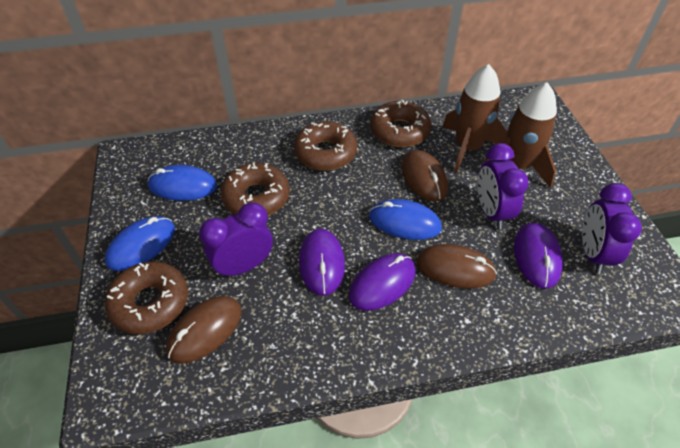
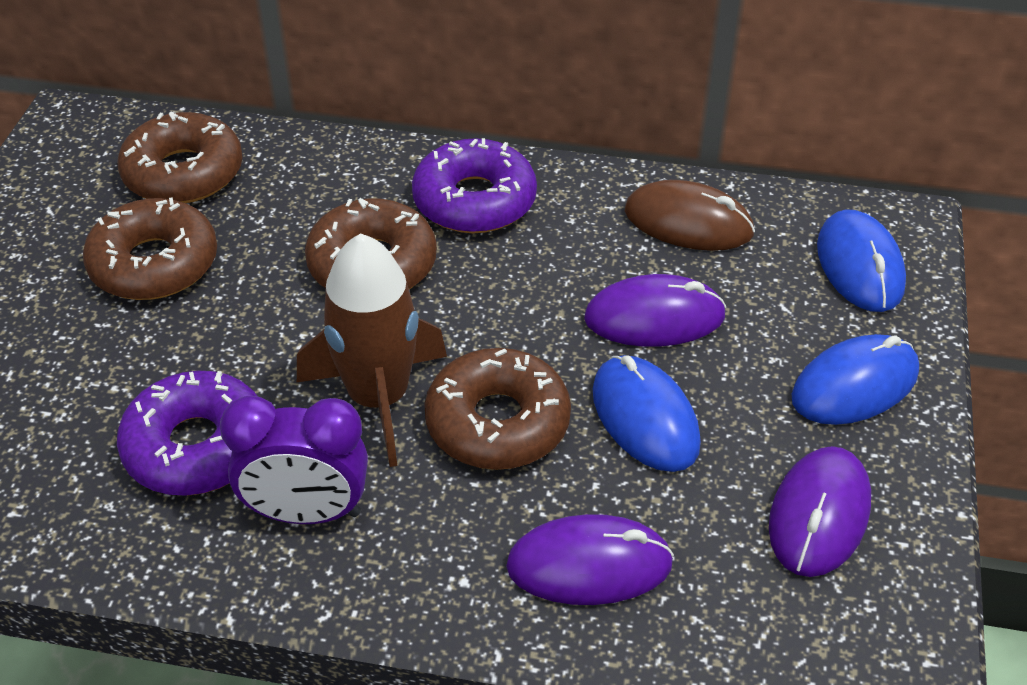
brown mouse: [166,296,242,364] [401,150,448,201] [416,244,497,289] = 3 -> [625,180,755,251] = 1
brown rocket: [442,64,507,173] [484,82,557,188] = 2 -> [297,233,447,467] = 1
purple clock: [199,202,273,278] [478,143,529,230] [582,183,642,274] = 3 -> [220,396,368,524] = 1
purple donut: none = 0 -> [117,371,257,496] [412,138,537,233] = 2

